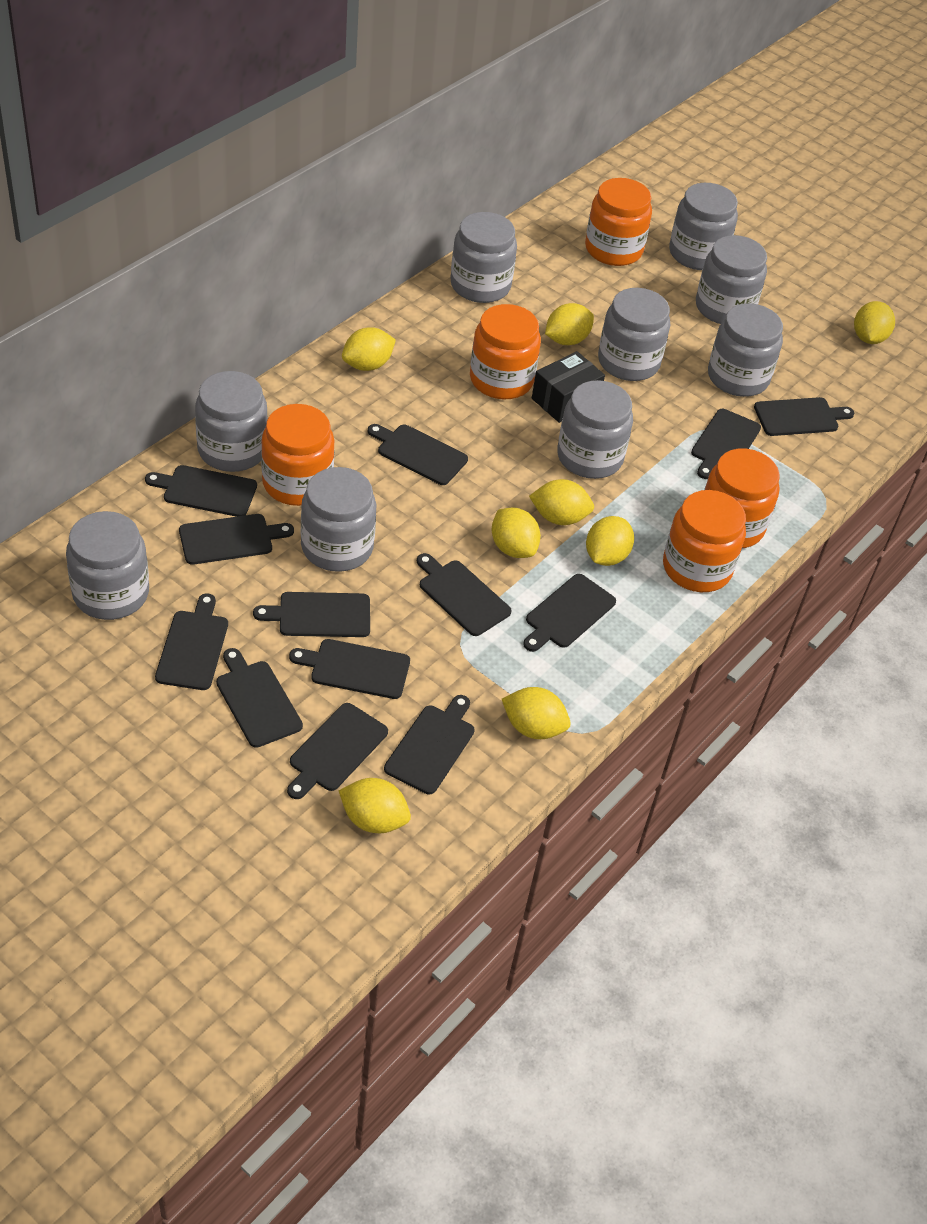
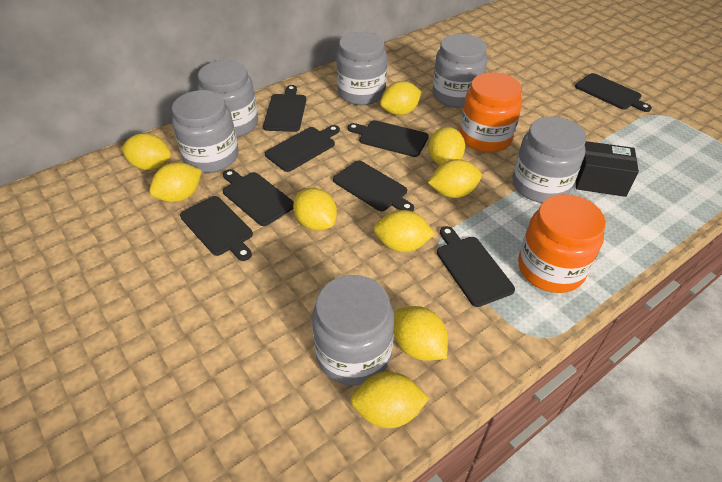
black cutting board: [145,465,257,517] [155,594,228,690] [179,514,294,565] [216,648,303,748] [253,592,370,637] [287,703,388,799] [289,639,410,699] [368,424,468,485] [384,695,474,794] [417,553,512,636] [523,574,616,652] [691,409,761,479] [754,397,854,436] = 13 -> [180,196,253,261] [223,169,294,226] [263,85,306,132] [265,125,340,172] [333,161,414,212] [347,120,429,157] [437,226,515,307] [575,73,652,112] = 8
grey jar: [66,511,149,620] [195,371,268,472] [301,467,376,572] [450,212,517,303] [557,380,633,479] [598,288,670,381] [669,183,738,270] [696,235,767,324] [708,303,783,397] = 9 -> [172,90,239,173] [198,60,258,137] [312,275,394,385] [336,32,387,105] [432,34,487,108] [512,116,587,203] = 6
orange jar: [261,404,334,506] [470,304,541,400] [585,178,652,266] [663,490,746,592] [704,449,780,548] = 5 -> [460,72,522,153] [518,194,606,293] = 2
yellow lemon: [339,778,411,833] [342,327,396,371] [492,508,541,558] [502,687,571,739] [529,479,594,525] [545,303,594,345] [586,516,634,566] [854,301,895,344] = 8 -> [121,133,171,170] [149,162,202,202] [293,188,337,231] [350,372,430,428] [374,210,435,252] [380,81,422,115] [394,306,448,361] [428,127,465,165] [428,159,482,198] = 9

